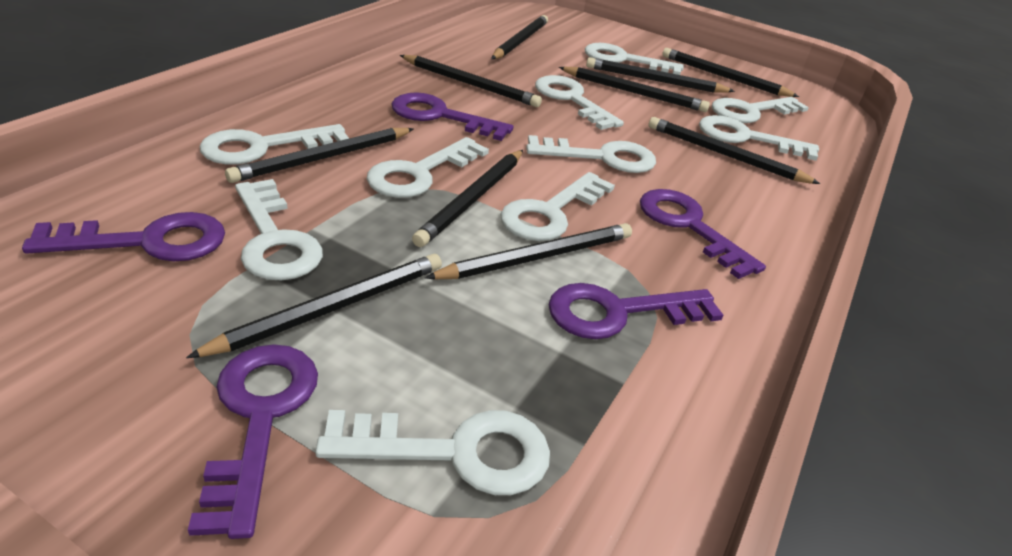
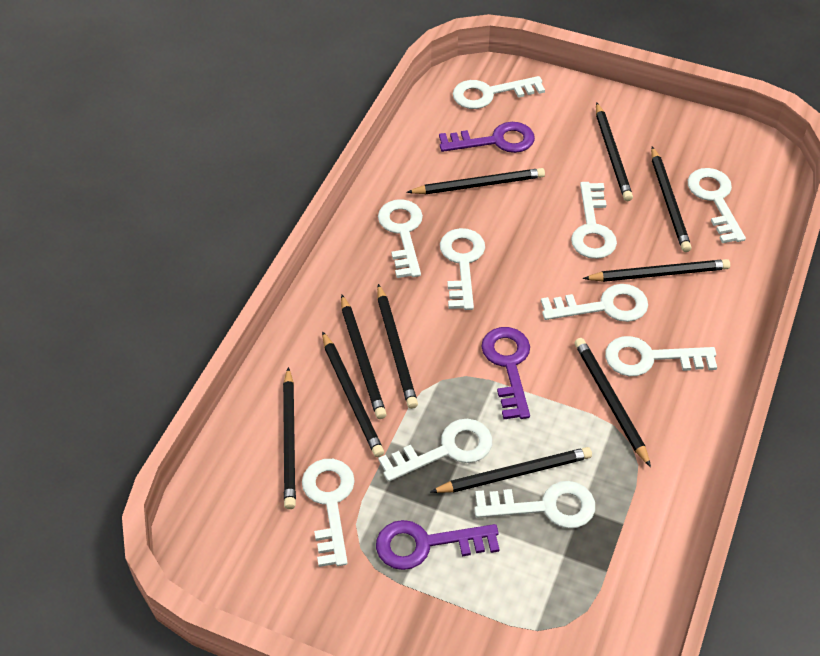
purple key: [22,212,225,261] [188,344,318,539] [391,92,513,141] [549,283,723,339] [640,189,766,279] = 5 -> [376,520,500,570] [439,122,535,153] [481,327,530,419] = 3

